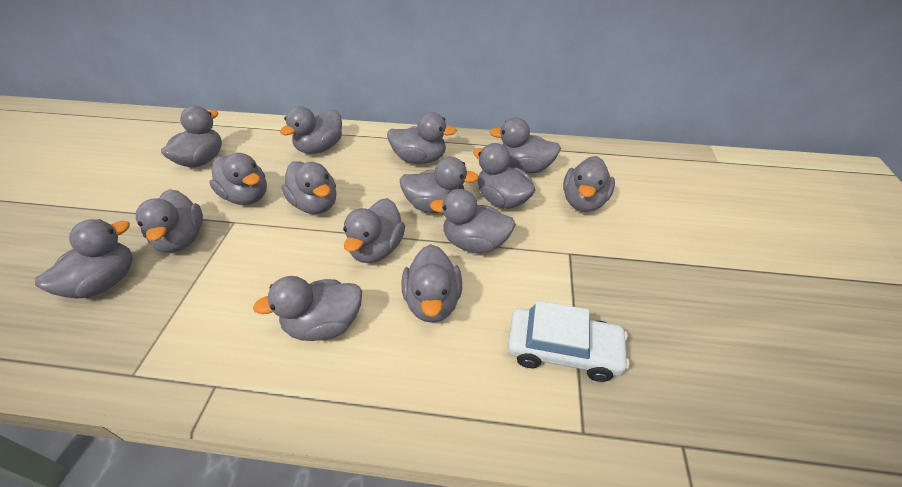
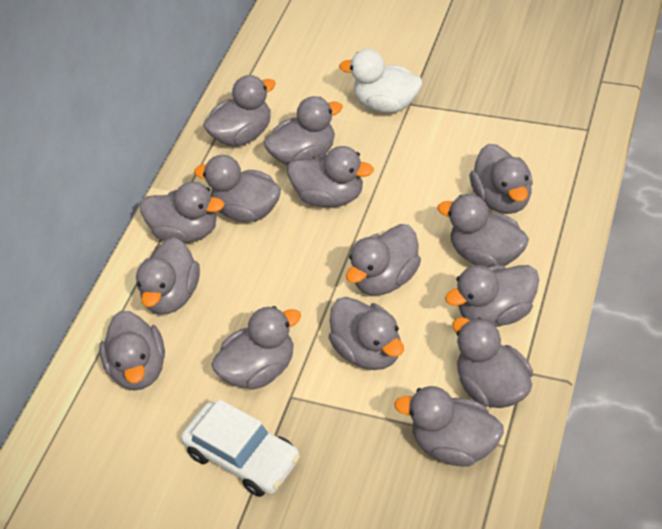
white duck: none = 0 -> [339,49,422,113] = 1

